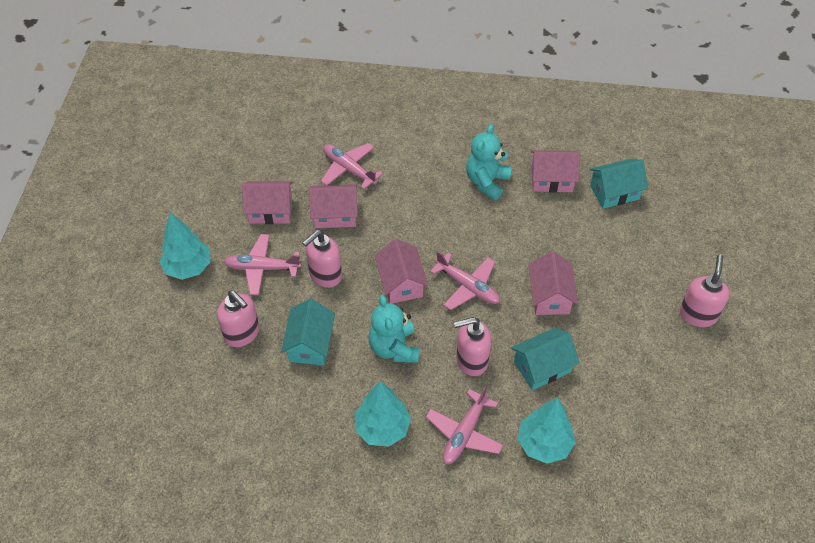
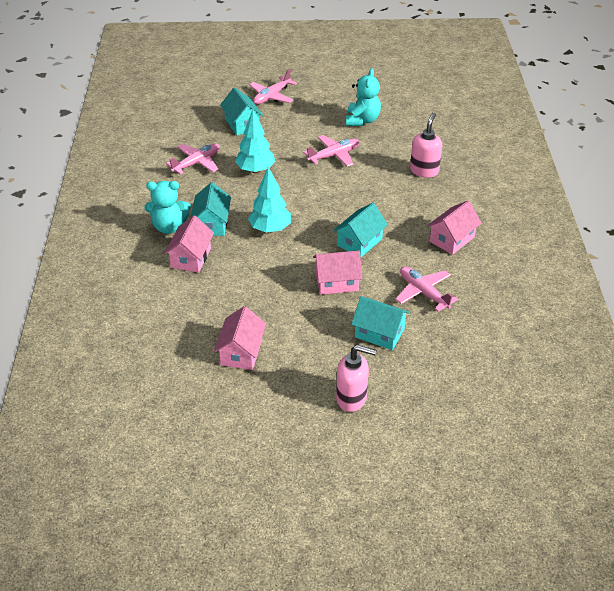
pink house: [242,181,293,224] [309,184,358,228] [375,239,429,304] [528,251,578,315] [531,150,580,193] = 5 -> [164,215,214,273] [214,306,266,370] [313,251,363,295] [427,200,482,255] = 4
pink soap dispenser: [217,291,259,347] [302,230,342,288] [454,317,491,376] [680,254,729,327] = 4 -> [336,345,377,412] [410,113,442,178] = 2
turquoise house: [281,299,335,365] [511,328,579,390] [589,159,648,209] = 3 -> [191,182,231,236] [220,87,263,135] [333,203,388,257] [351,296,410,350] = 4
turquoise tree: [159,212,211,280] [355,381,411,447] [518,398,576,464] = 3 -> [235,110,276,173] [248,167,291,233] = 2

